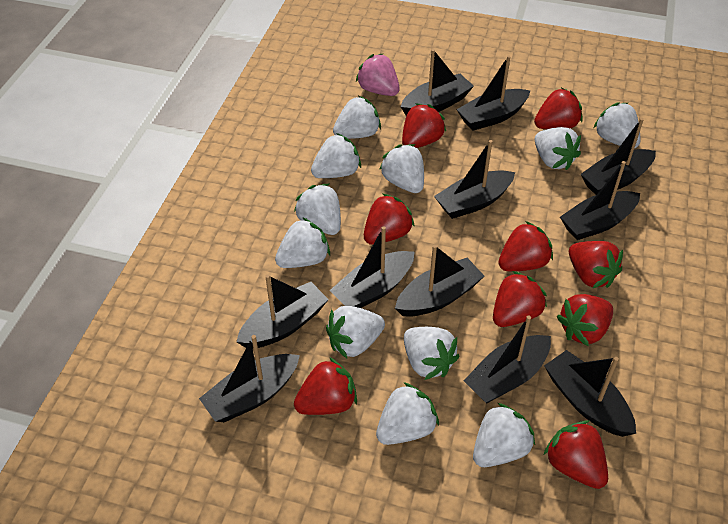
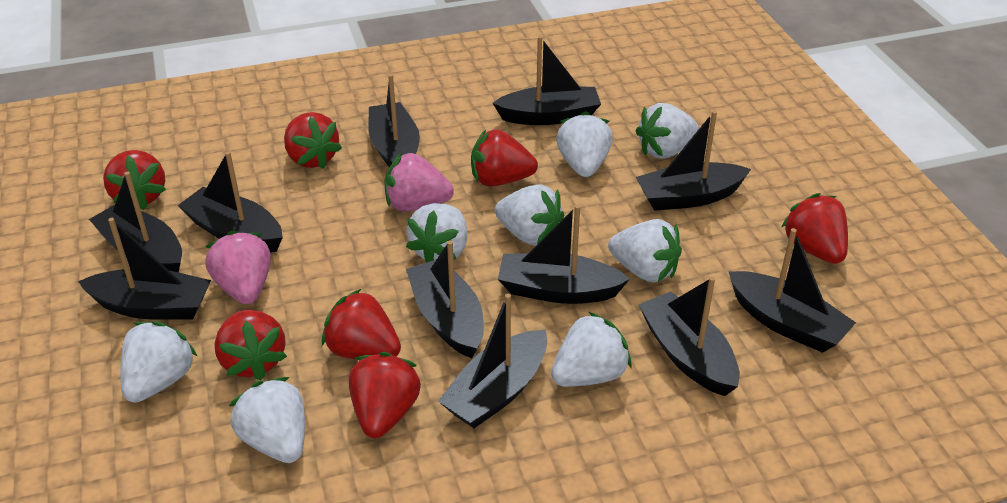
pink strawberry: [356,53,400,96] = 1 -> [205,230,271,304] [385,153,454,212] = 2
red strawberry: [294,357,357,415] [364,193,415,245] [402,103,446,148] [493,271,547,327] [498,221,553,271] [534,88,582,129] [544,420,608,489] [557,294,613,346] [569,241,623,288] = 9 -> [103,150,166,210] [215,310,287,380] [284,112,342,169] [322,289,401,359] [349,352,421,438] [471,129,538,187] [782,193,848,264] = 7
white strawberry: [275,217,330,268] [294,184,341,235] [311,133,361,178] [326,306,385,358] [333,96,381,139] [376,382,439,445] [379,144,424,193] [404,327,459,380] [473,403,535,467] [534,127,581,170] [594,102,641,149] = 11 -> [120,321,197,403] [229,377,305,463] [406,203,468,263] [495,184,564,246] [551,312,631,387] [556,111,613,177] [608,219,682,283] [636,103,699,159] = 8

